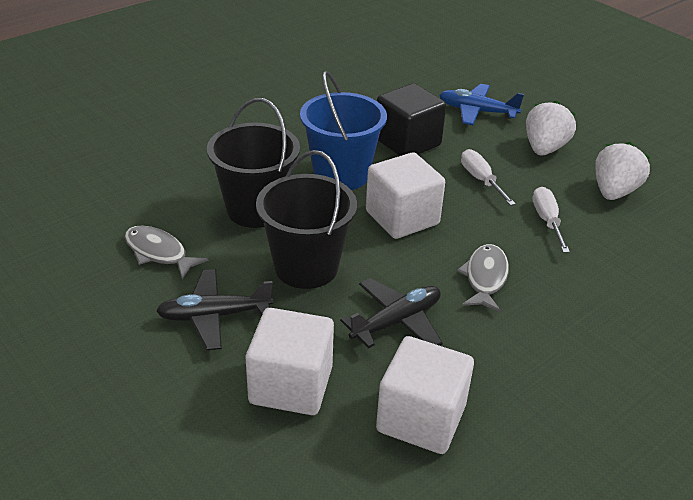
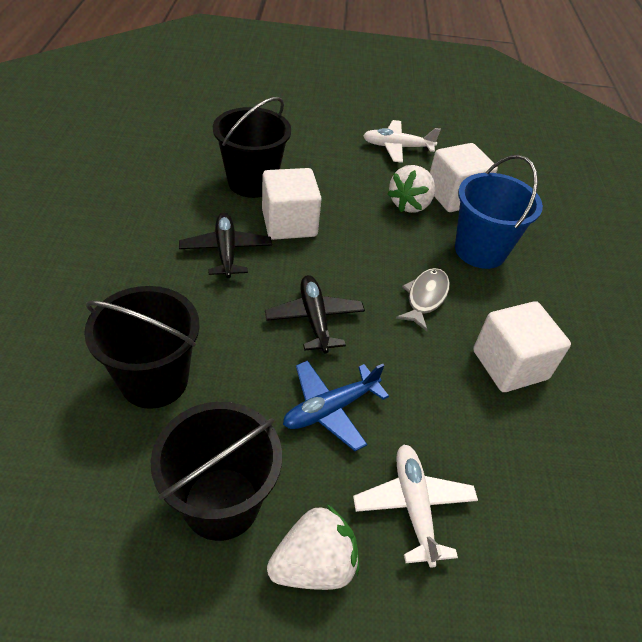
black bucket: [207,98,300,228] [256,150,357,289] = 2 -> [84,286,200,409] [151,402,282,541] [213,97,291,198] = 3
black cube: [377,83,446,156] = 1 -> none = 0
grey fish: [124,226,208,279] [457,244,509,313] = 2 -> [396,268,450,331] = 1
white plane: none = 0 -> [353,445,478,568] [363,120,441,163] = 2
white screwdriver: [461,149,516,206] [533,187,570,253] = 2 -> none = 0

